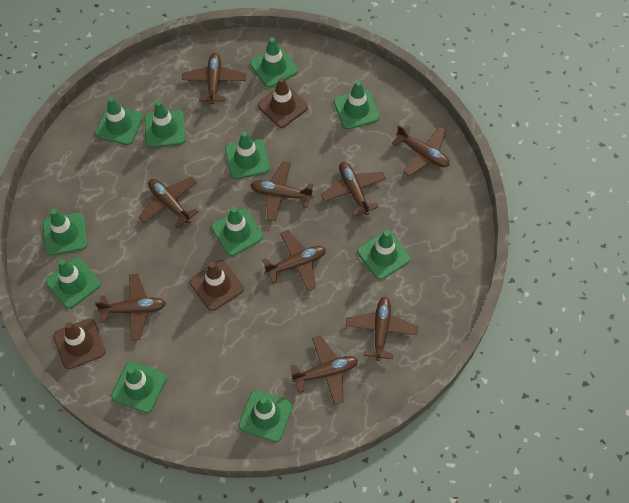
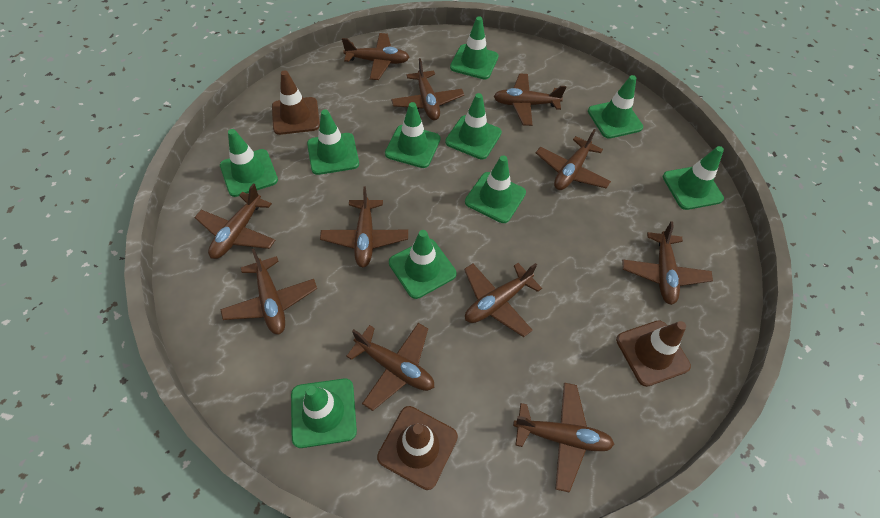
brown plane: [95,274,166,341] [139,177,199,228] [182,53,246,104] [250,161,313,221] [262,230,326,292] [291,336,358,405] [321,162,386,216] [346,297,418,361] [392,125,450,176] = 9 -> [194,183,275,259] [220,249,317,335] [320,186,408,268] [342,33,410,80] [346,323,434,411] [391,58,464,120] [464,263,542,337] [494,74,566,126] [513,383,614,492] [536,129,611,190] [622,221,713,305] = 11
green traffic cone: [43,209,87,255] [46,257,100,309] [95,97,143,145] [111,361,167,413] [144,101,185,147] [211,207,263,256] [225,131,270,179] [239,390,293,442] [250,37,298,88] [334,81,380,129] [357,231,411,280] = 11 -> [220,129,278,197] [291,379,357,448] [307,109,359,175] [385,102,440,168] [389,230,457,299] [445,93,502,160] [450,16,499,80] [465,156,526,223] [588,75,643,139] [663,146,724,210] = 10

